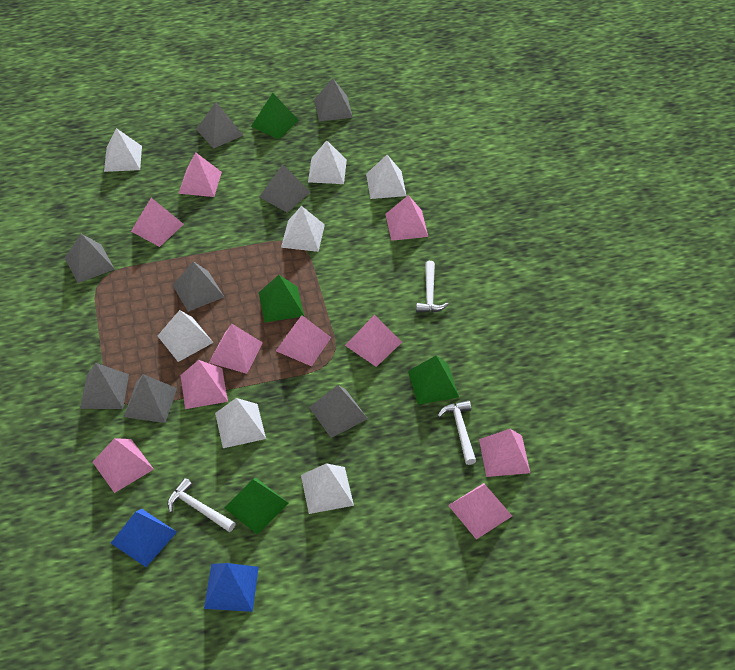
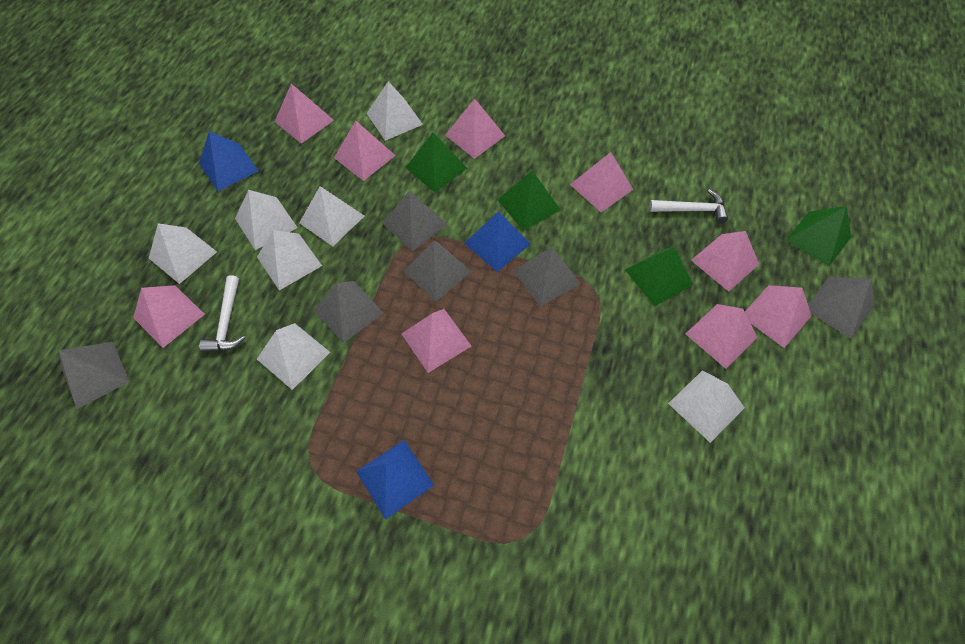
blue pyramid: [111,509,177,567] [204,563,259,612] = 2 -> [199,131,258,192] [356,440,434,520] [464,211,530,272] = 3
grey pyramid: [65,234,114,283] [80,363,129,409] [124,374,177,423] [173,261,224,312] [196,102,244,149] [259,164,310,213] [309,385,368,438] [314,78,353,121] = 8 -> [59,342,129,409] [314,281,384,343] [382,191,448,252] [403,241,471,301] [513,247,580,307] [808,277,874,339] = 6
pink pyramid: [93,438,154,493] [131,198,184,247] [178,152,222,197] [180,360,228,409] [209,324,263,374] [276,315,331,366] [345,315,402,367] [386,195,428,241] [448,483,512,540] [479,429,530,477] = 10 -> [133,285,205,348] [275,84,334,144] [334,121,396,181] [402,309,471,373] [445,99,505,159] [570,152,633,212] [686,304,758,369] [691,231,759,292] [745,285,812,348] = 9
white hammer: [167,478,236,532] [416,261,449,313] [438,400,476,465] = 3 -> [199,275,245,352] [649,189,728,223] = 2

